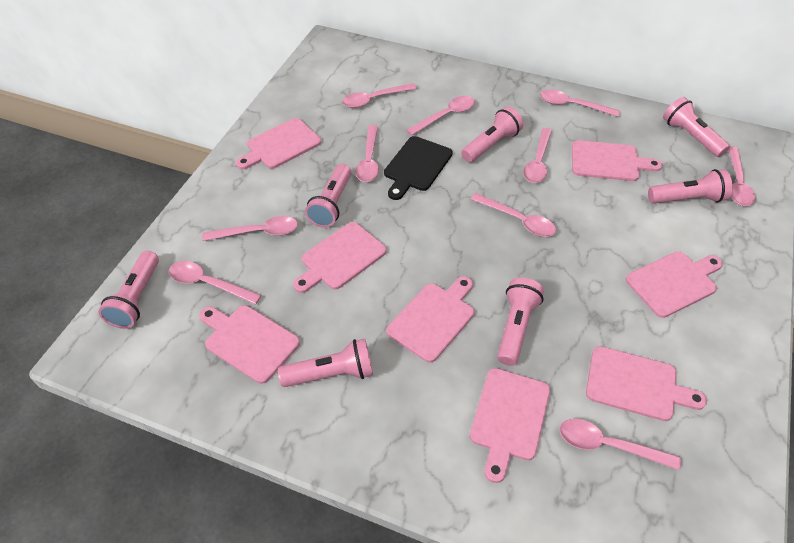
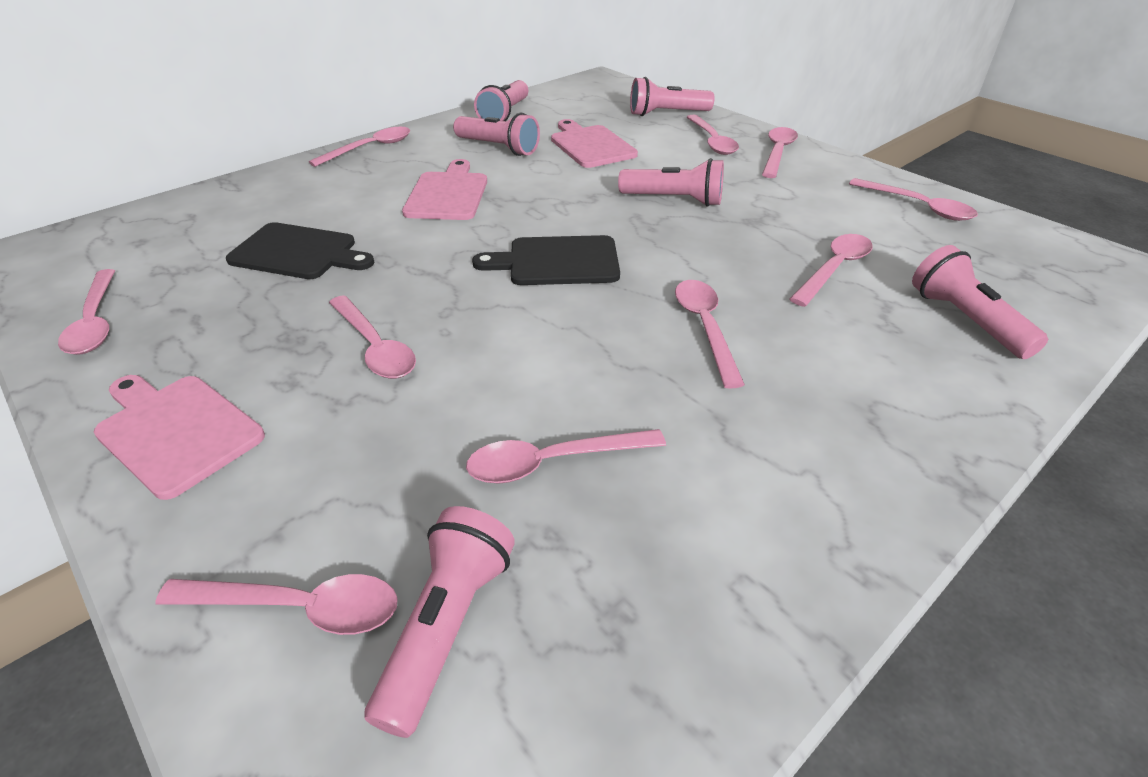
black cutting board: [384,136,453,200] = 1 -> [226,222,374,279] [472,235,620,285] = 2
pink cutting board: [199,305,300,384] [236,118,321,169] [293,222,387,293] [386,276,474,363] [470,368,550,483] [572,140,662,181] [586,346,707,421] [626,251,723,318] = 8 -> [94,375,265,500] [402,159,487,220] [551,119,638,168] = 3
pink flashlight: [98,251,159,329] [278,339,373,387] [305,164,352,228] [461,107,523,162] [497,278,544,366] [648,169,732,203] [663,97,730,157] = 7 -> [364,506,515,738] [453,113,540,156] [474,80,528,121] [618,158,724,207] [630,77,715,116] [912,245,1048,359] = 6

